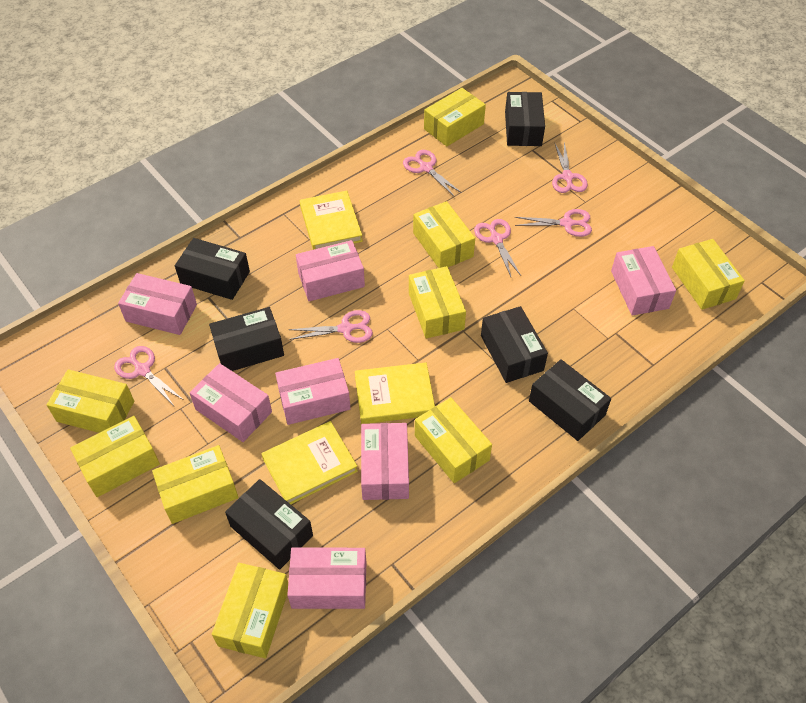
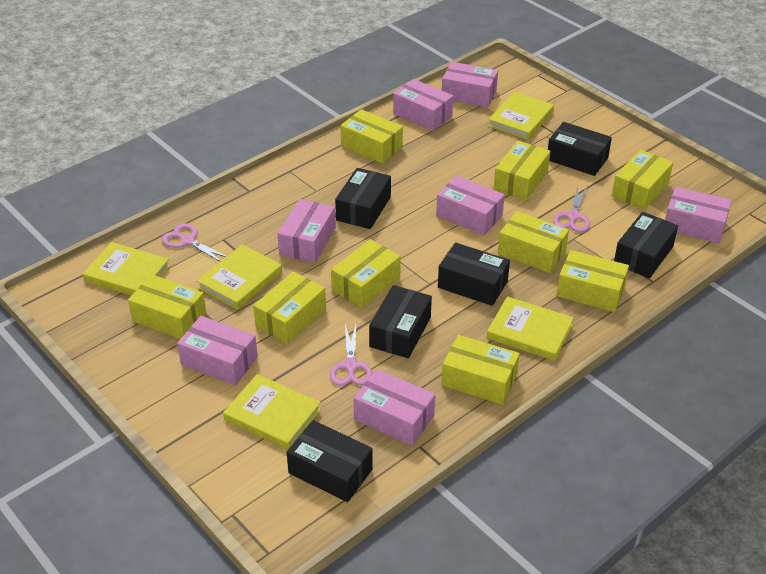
pink scissors: [114,346,184,406] [288,310,373,343] [403,150,462,197] [474,219,521,277] [515,209,592,237] [552,142,588,193] = 6 -> [162,223,227,262] [330,324,373,386] [553,185,590,232] = 3
yellow book: [261,421,358,504] [300,191,363,250] [355,362,435,424] = 3 -> [83,242,170,296] [197,244,282,310] [223,374,321,450] [487,296,574,361] [488,92,554,140] = 5

